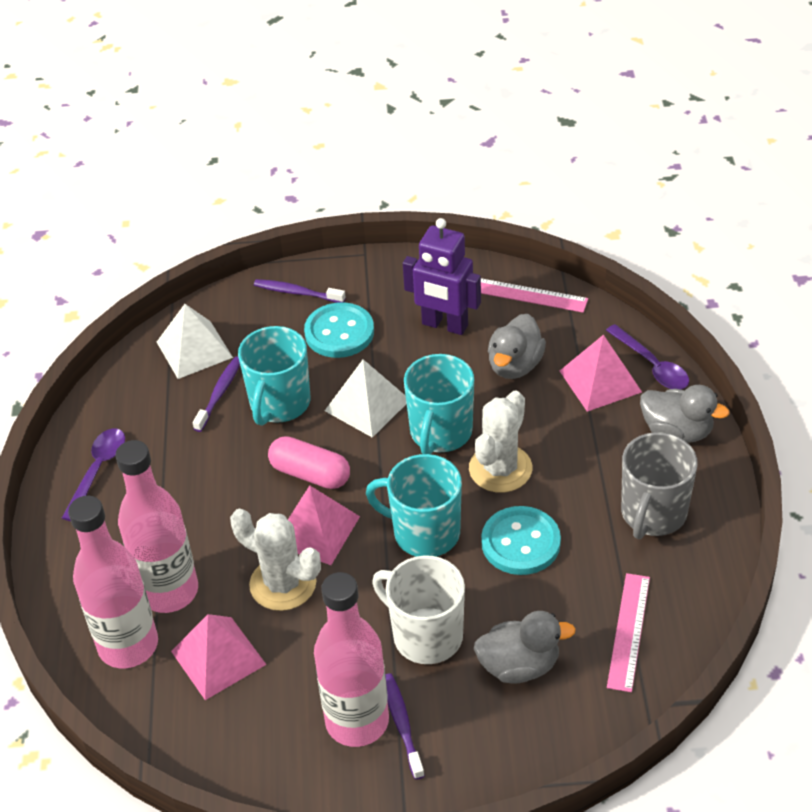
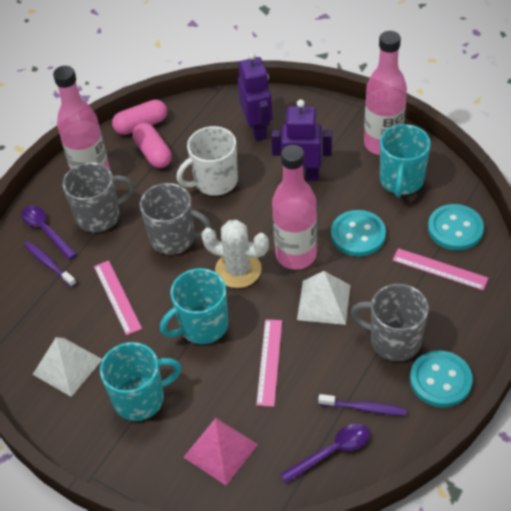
grey duck: [474,611,576,684] [488,314,546,379] [640,385,729,443] = 3 -> none = 0
grey mug: [621,432,698,539] = 1 -> [62,162,134,233] [140,183,212,255] [351,284,429,361] = 3
pink capsule: [268,436,350,489] = 1 -> [112,99,167,135] [133,123,172,168] = 2
pink pyramid: [171,614,267,700] [288,485,360,565] [560,334,642,412] = 3 -> [183,418,258,485] = 1
pink ruler: [481,278,588,313] [607,573,650,692] = 2 -> [94,260,142,335] [256,319,282,407] [392,248,488,290] = 3
purple robot: [403,218,481,335] = 1 -> [238,52,273,141] [271,99,332,181] = 2
purple toothbrush: [193,357,240,432] [254,279,346,303] [385,673,425,780] = 3 -> [24,241,76,287] [318,394,407,416] = 2
turquoise button: [304,302,374,358] [481,506,561,575] = 2 -> [331,210,386,257] [410,350,473,408] [428,204,484,251] = 3
white cactus: [230,509,321,611] [469,390,532,493] = 2 -> [201,220,269,288] = 1

